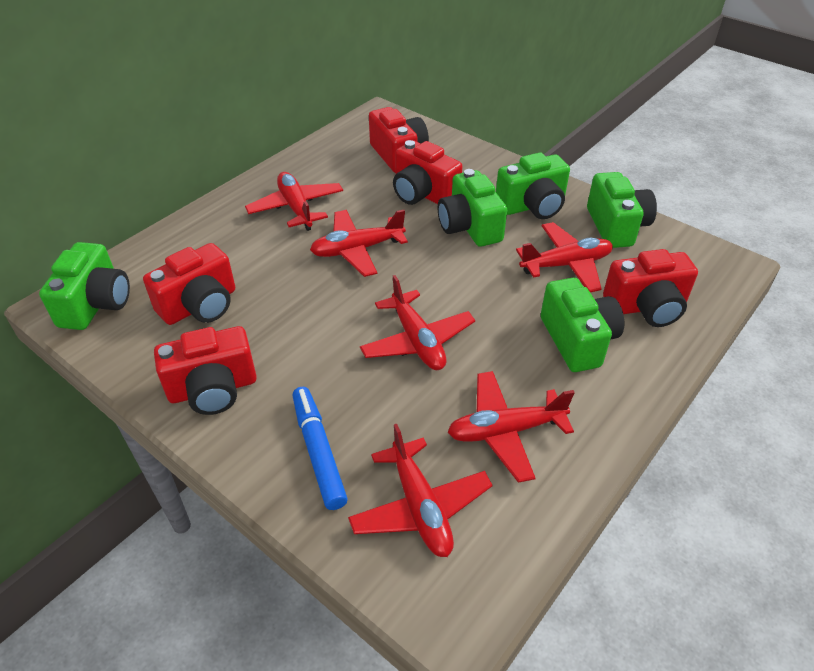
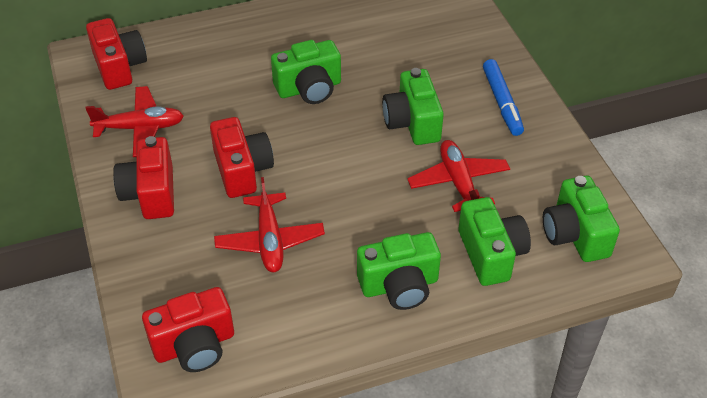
red camera: [143,243,235,325] [154,326,257,415] [369,107,429,173] [393,140,462,205] [603,249,698,327] = 5 -> [86,18,147,90] [113,136,174,219] [142,287,234,372] [210,117,274,198] = 4
red plane: [245,172,343,231] [310,210,408,277] [348,424,492,557] [360,275,475,370] [448,371,575,483] [516,222,613,292] = 6 -> [85,86,184,157] [214,177,325,272] [407,140,510,212] = 3

